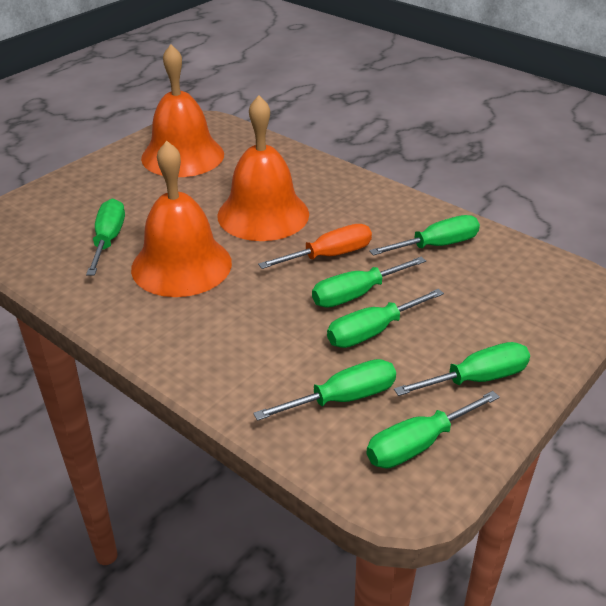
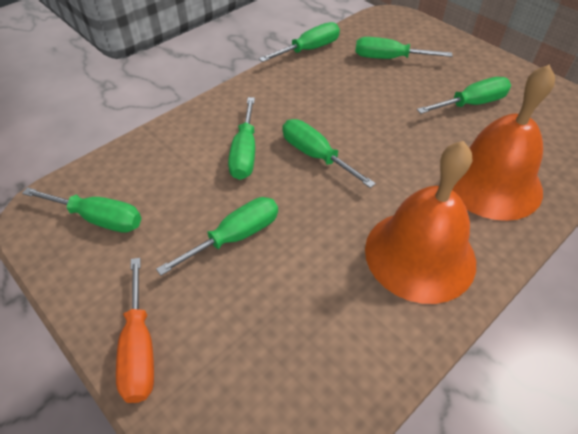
orange bell: [131,141,232,297] [141,44,224,177] [217,95,309,241] = 3 -> [365,141,476,304] [452,64,555,221] = 2

